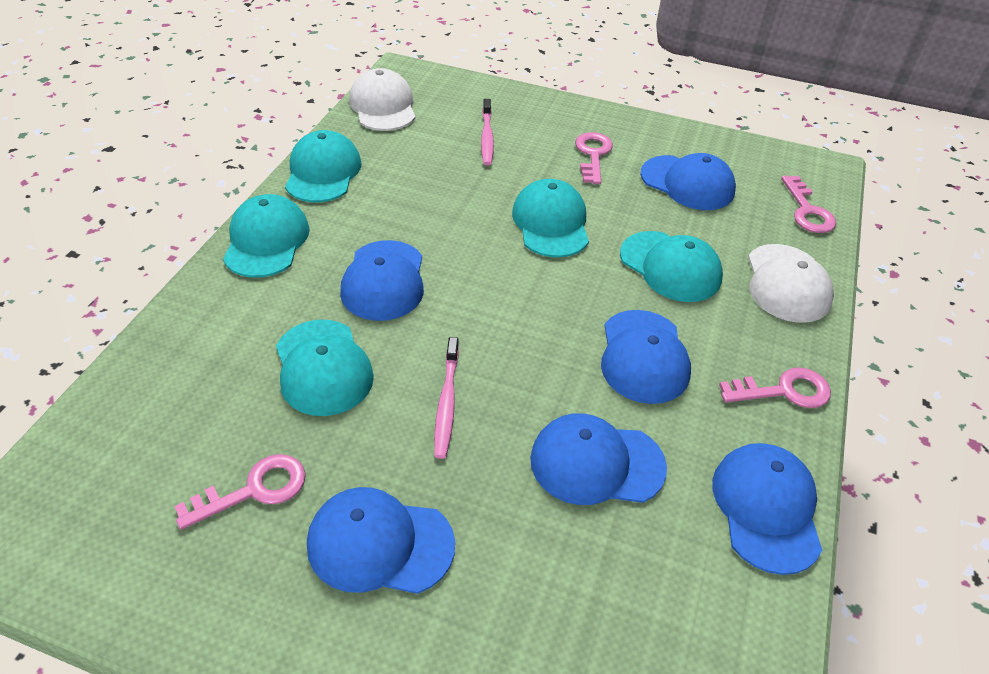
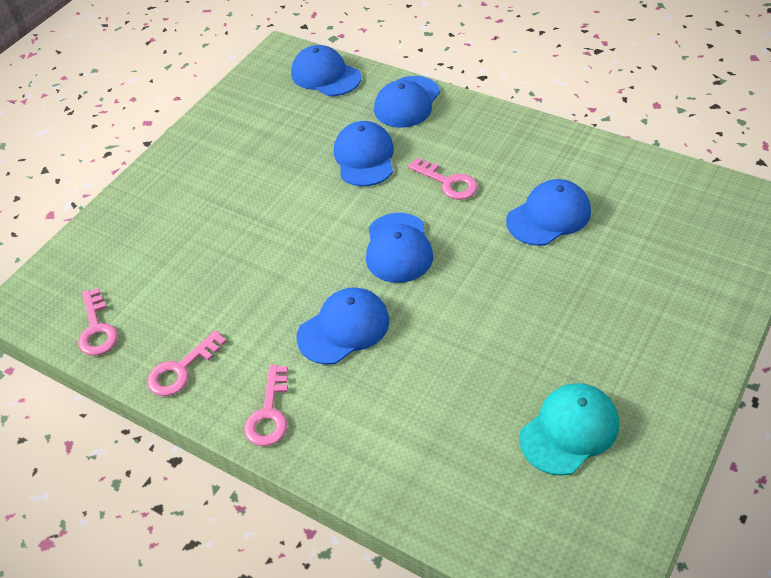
pink toothbrush: [434,337,459,459] [481,99,494,166] = 2 -> none = 0
turquoise cap: [223,194,310,278] [276,320,374,416] [285,130,362,202] [512,179,589,258] [620,231,723,302] = 5 -> [519,383,619,476] = 1
white cap: [349,68,415,131] [748,244,834,323] = 2 -> none = 0

